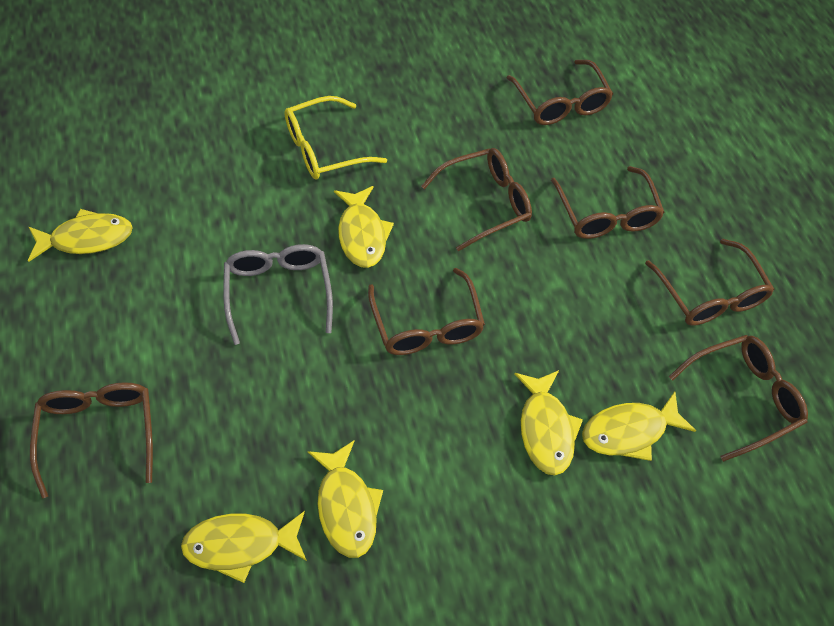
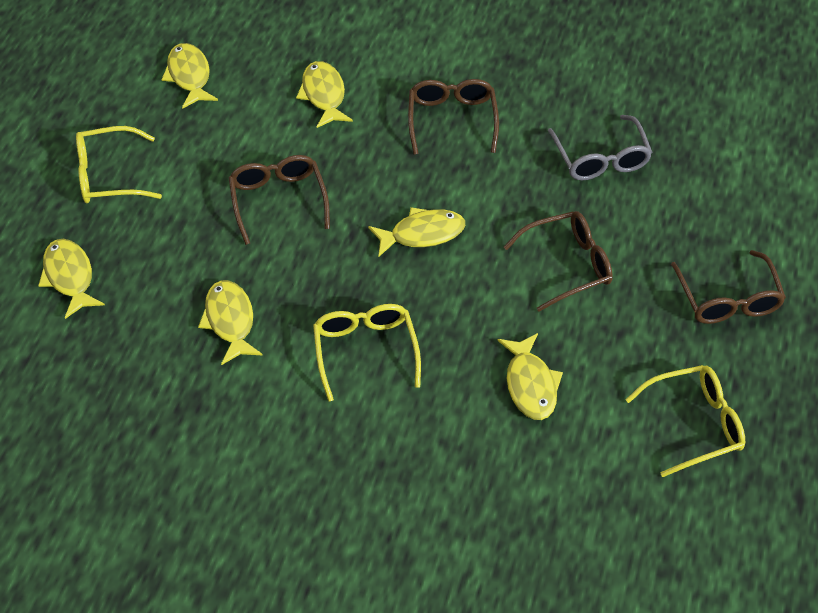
brown glasses: [30,382,153,499] [368,268,485,355] [421,148,532,251] [507,60,613,125] [551,166,665,239] [645,239,775,326] [669,335,808,462] = 7 -> [229,155,330,245] [408,79,499,155] [504,211,613,312] [671,250,786,324] = 4
yellow glasses: [284,96,387,179] = 1 -> [76,126,162,203] [313,304,421,402] [626,365,745,477] = 3

